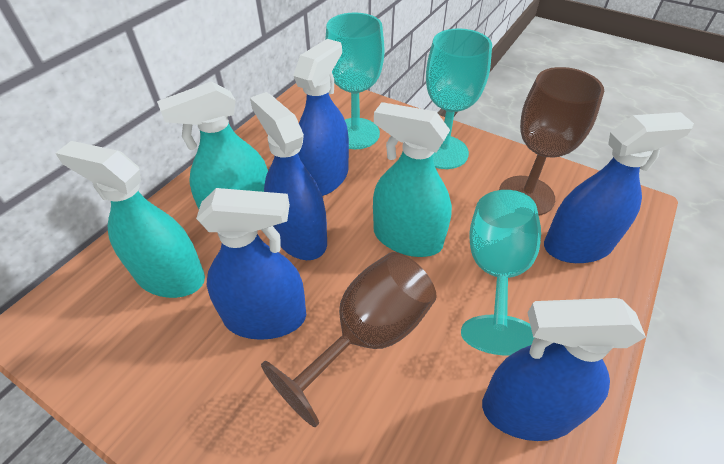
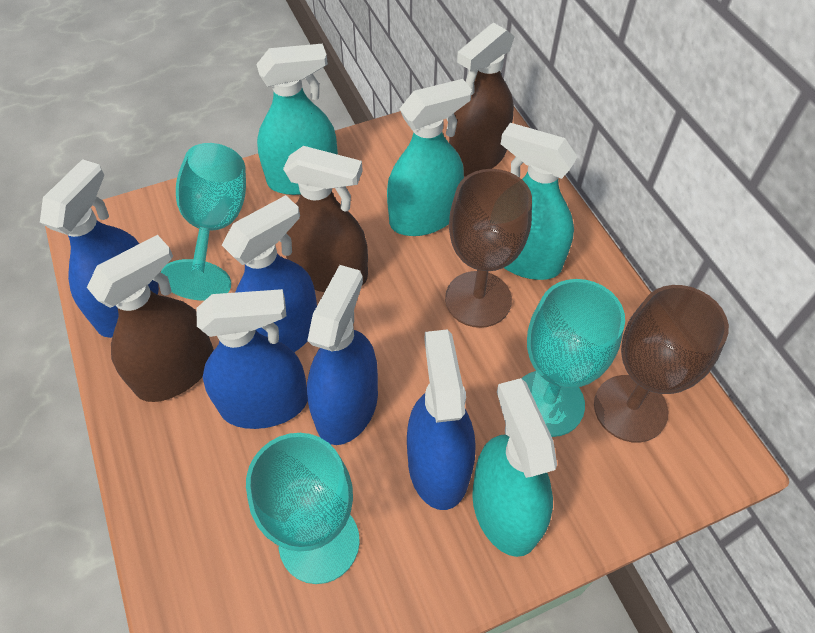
brown spray bottle: none = 0 -> [87,235,214,402] [283,146,368,292] [449,23,515,177] = 3
turquoise spray bottle: [55,141,205,298] [157,81,268,209] [373,102,452,257] = 3 -> [256,44,338,195] [387,79,472,236] [472,378,557,557] [501,123,578,280] = 4

